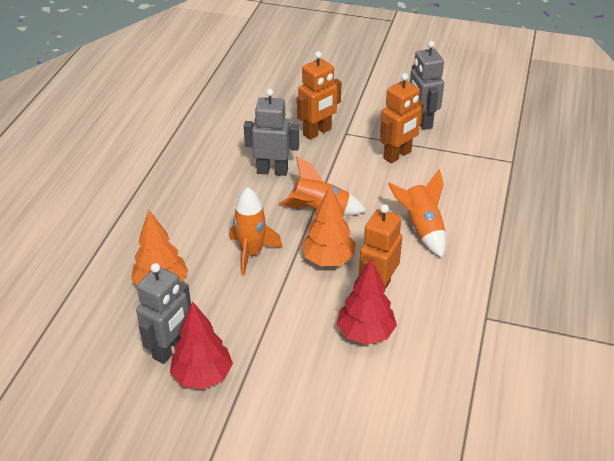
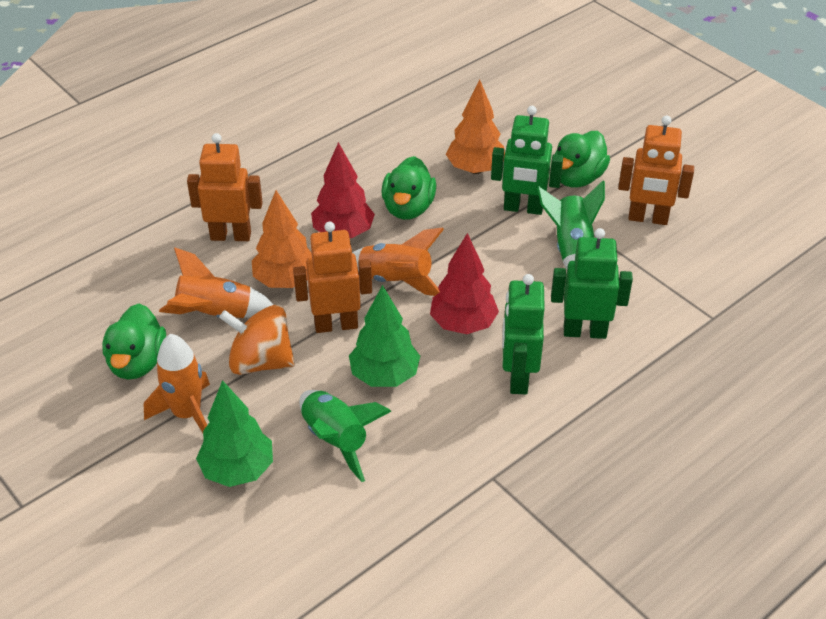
green duck: none = 0 -> [102,304,166,379] [381,156,436,220] [555,131,610,187] = 3
green robot: none = 0 -> [491,106,563,215] [502,274,545,394] [551,228,633,339] = 3
green rocket: none = 0 -> [299,390,391,482] [537,180,605,269] = 2
green tree: none = 0 -> [196,380,273,487] [349,285,420,387] = 2
grey robot: [136,263,191,364] [244,89,299,176] [410,41,444,130] = 3 -> none = 0
orange spinning top: none = 0 -> [219,305,295,375] = 1

